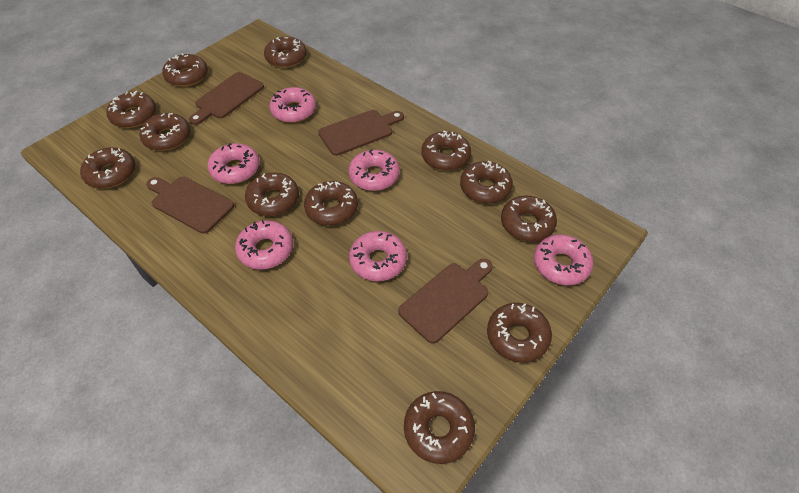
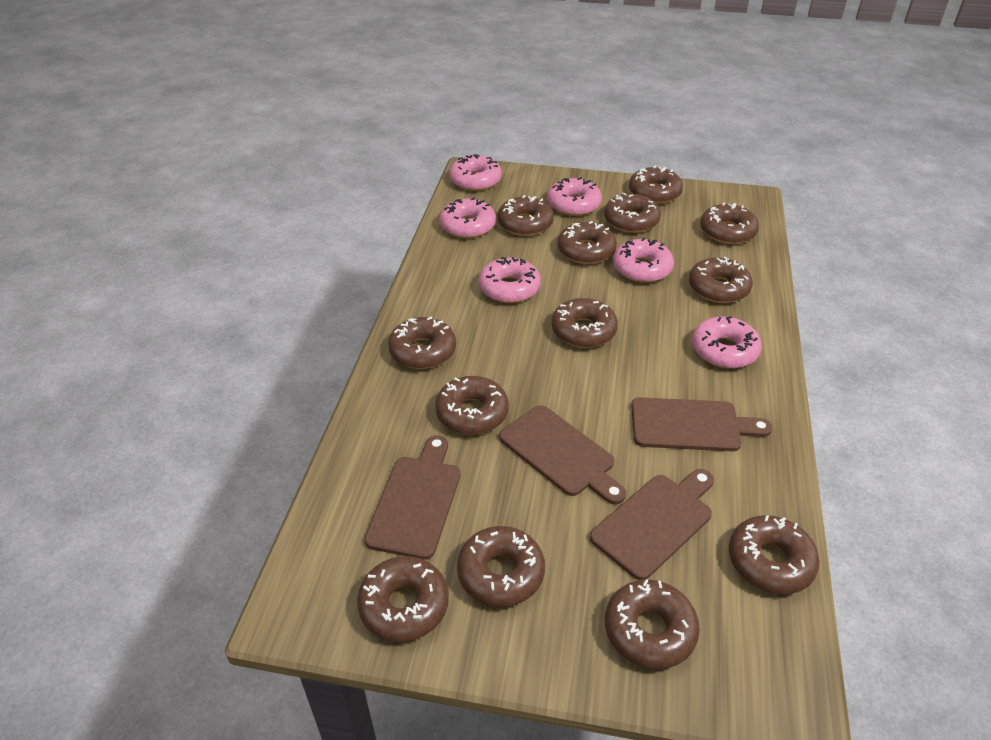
brown donut: [80,147,135,188] [106,91,156,128] [140,113,190,151] [162,53,208,87] [245,173,299,216] [264,37,307,68] [304,181,358,226] [404,391,475,464] [421,130,471,171] [460,161,513,204] [487,303,552,363] [501,196,557,242] = 12 -> [357,556,449,642] [388,316,456,369] [435,376,509,435] [457,526,545,607] [497,195,554,236] [551,298,618,348] [558,221,617,264] [604,192,661,233] [605,579,700,669] [629,166,683,204] [689,257,753,303] [700,203,759,244] [729,515,820,594] = 13

